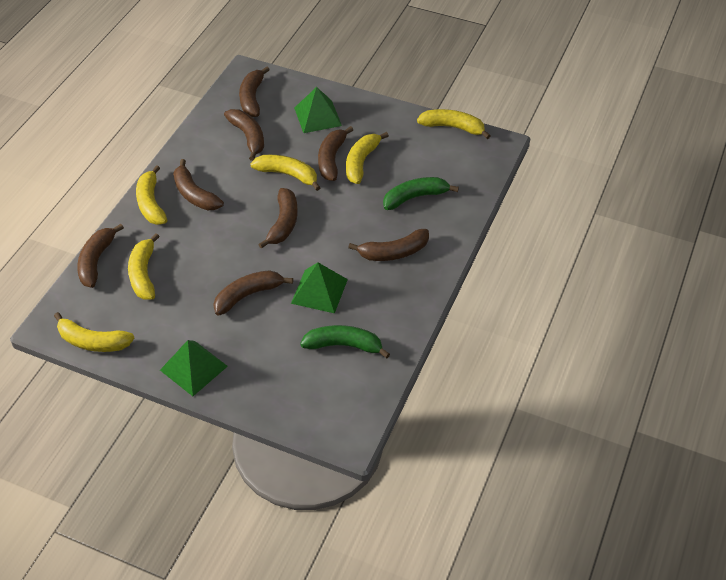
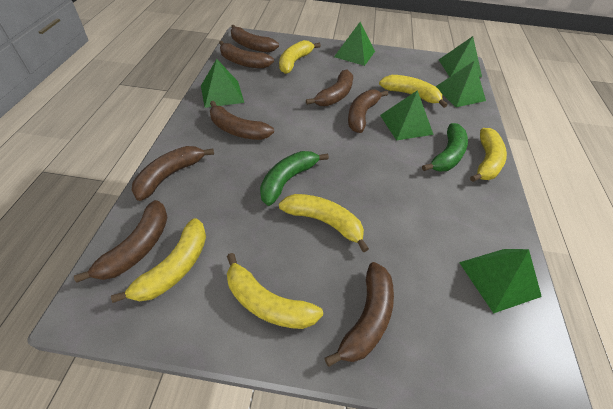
green pyramid: [160,340,228,396] [291,263,348,313] [294,87,342,133] = 3 -> [201,59,244,108] [334,22,375,66] [380,90,434,141] [436,61,486,107] [439,36,482,77] [459,249,542,314] = 6

